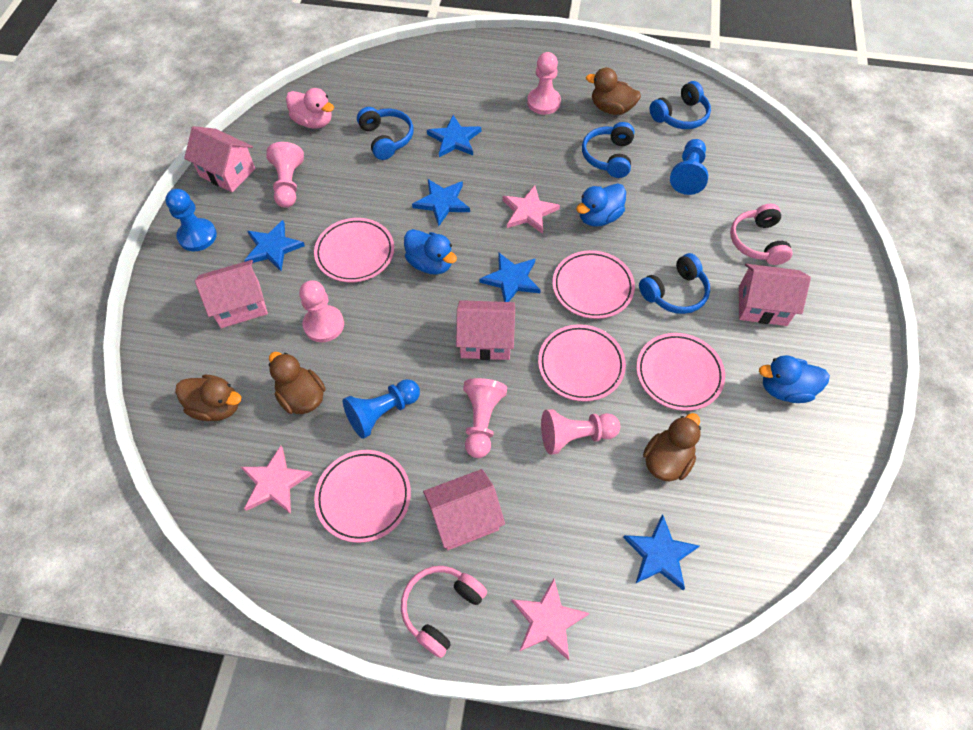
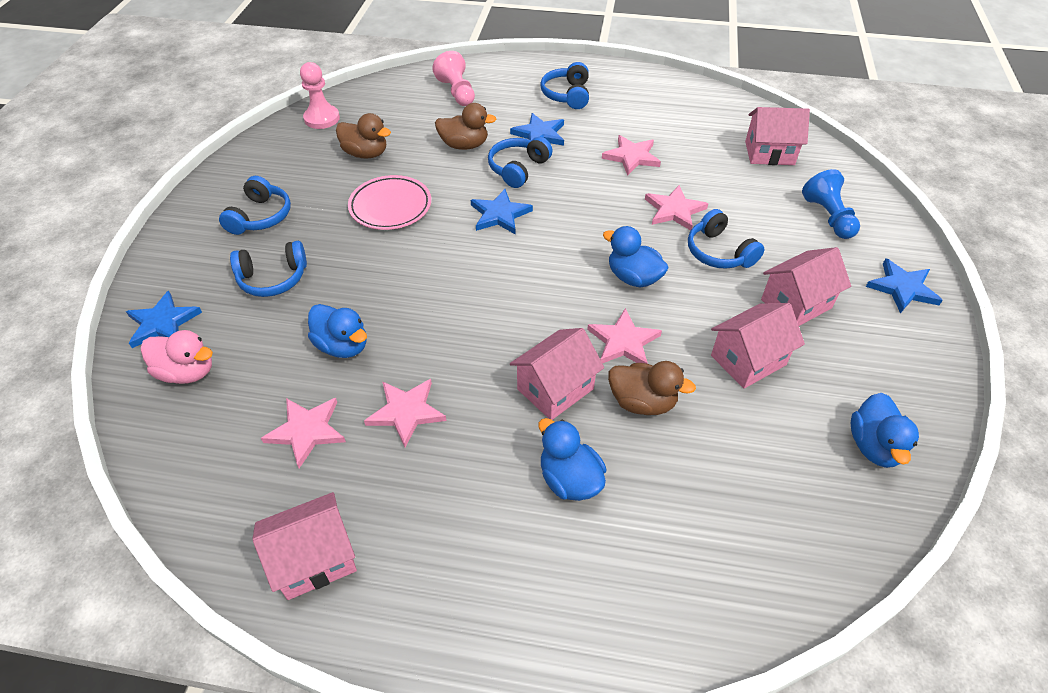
blue duck: [404,229,457,275] [576,184,626,227] [759,355,830,403] = 3 -> [308,304,367,358] [538,418,606,501] [603,226,669,287] [850,393,919,468] = 4
blue headphones: [357,107,414,160] [582,122,634,178] [639,253,710,314] [650,81,711,129] = 4 -> [219,176,291,235] [230,241,307,297] [488,137,553,188] [540,62,589,109] [688,209,764,269] = 5
blue pawn: [165,189,217,251] [343,379,420,439] [670,139,708,195] = 3 -> [802,169,860,239] = 1
blue star: [244,220,305,271] [412,179,470,226] [427,115,481,157] [479,252,541,302] [623,515,699,590] = 5 -> [126,291,202,348] [471,189,533,234] [510,113,564,146] [866,258,943,313] = 4
brown duck: [175,375,241,421] [268,352,326,414] [586,67,641,115] [643,413,701,481] = 4 -> [336,113,391,159] [435,103,496,150] [608,361,696,415] = 3
pink headphones: [401,566,487,658] [730,204,793,265] = 2 -> none = 0
pink pawn: [266,142,304,208] [299,280,344,342] [463,378,507,458] [527,52,561,115] [541,409,620,455] = 5 -> [300,62,340,129] [432,51,475,106] = 2
pink plate: [314,218,394,282] [314,450,411,543] [538,324,626,402] [553,250,635,319] [637,333,725,411] = 5 -> [348,175,431,230] = 1
pink star: [241,446,313,514] [503,185,560,234] [511,579,589,660] = 3 -> [261,398,346,468] [364,379,447,448] [587,308,662,364] [602,135,661,176] [645,185,708,231] = 5

